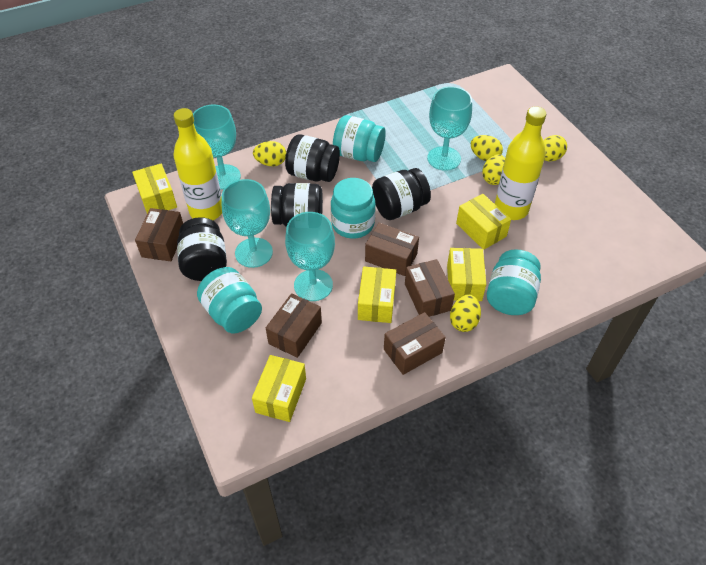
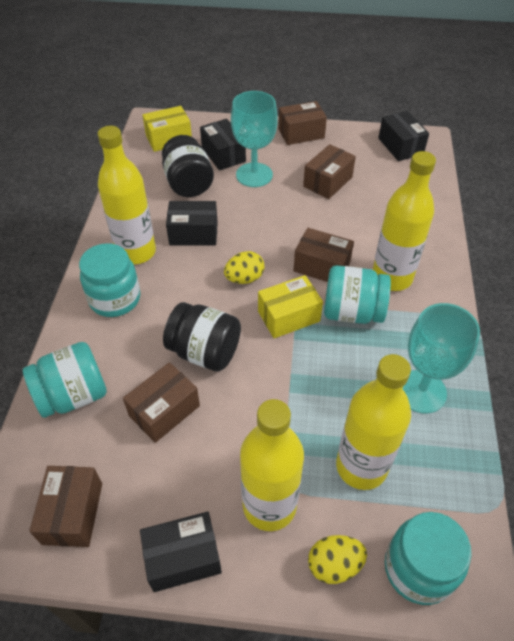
black box: none = 0 -> [140,512,222,592] [166,201,218,245] [200,119,246,170] [378,111,429,161] = 4
black jar: [177,217,227,281] [271,183,323,227] [285,135,340,182] [372,168,431,220] = 4 -> [162,135,214,197] [163,302,241,372] = 2
turquoise goblet: [193,105,241,190] [221,179,273,268] [285,212,335,301] [427,86,472,171] = 4 -> [231,91,278,187] [403,303,480,414] = 2
yellow bottle: [174,108,222,220] [495,106,546,220] = 2 -> [98,126,156,264] [240,399,304,531] [336,354,411,490] [373,151,436,291] = 4
yellow box: [132,164,177,214] [252,355,306,422] [358,267,396,323] [447,248,486,301] [456,194,511,250] = 5 -> [143,106,192,152] [258,275,323,338] = 2
yellow egg: [253,141,286,166] [450,294,481,332] [471,135,503,161] [482,154,505,185] [543,135,567,161] = 5 -> [224,251,264,284] [308,535,367,584] = 2

